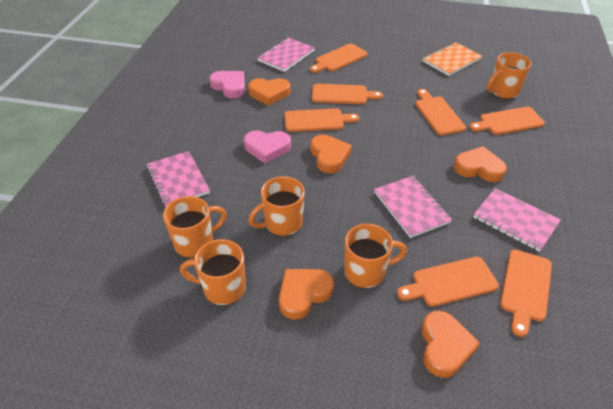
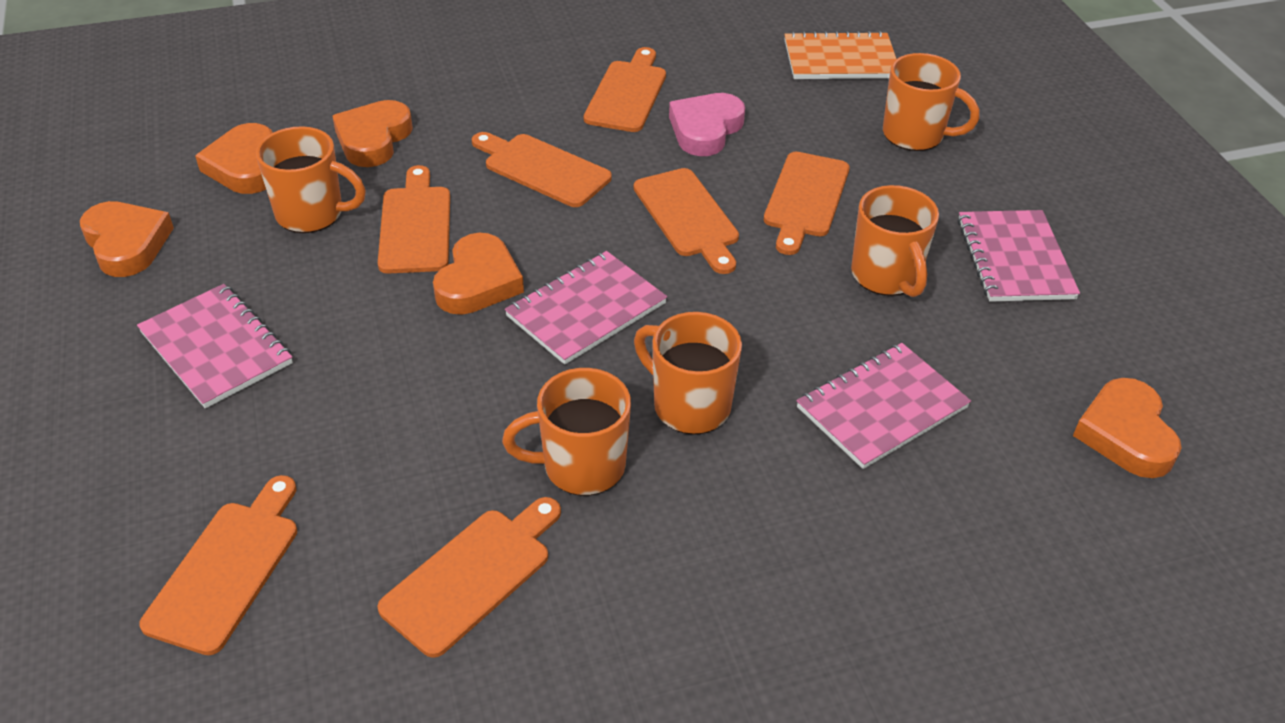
pink heart: [209,71,245,98] [244,130,291,163] = 2 -> [669,93,745,156] = 1

